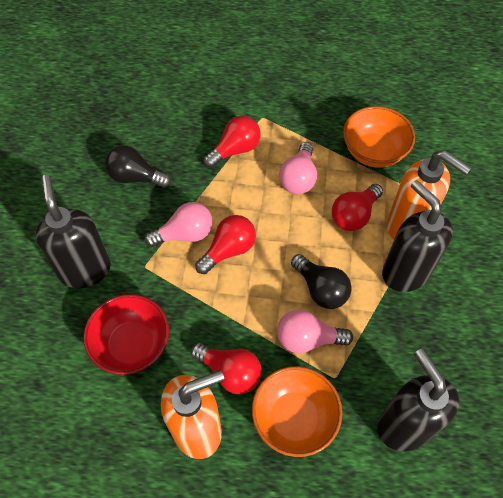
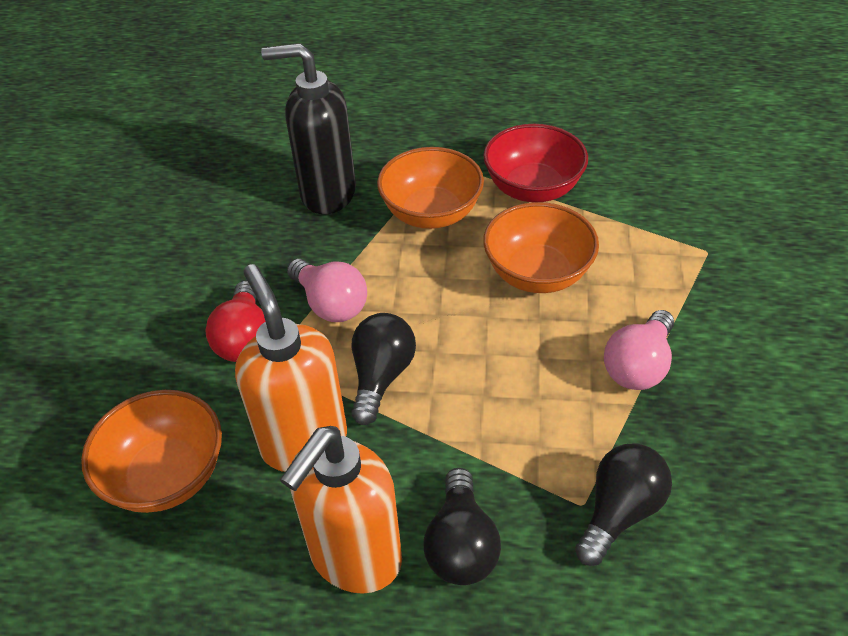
black light bulb: [105,145,171,188] [291,254,352,309] = 2 -> [351,313,416,425] [423,468,501,585] [575,443,672,566] = 3
black soap dispenser: [35,175,111,288] [377,349,459,451] [382,180,453,292] = 3 -> [261,43,356,214] = 1
orange bowl: [252,366,342,457] [343,106,415,168] = 2 -> [81,390,222,513] [377,147,484,229] [483,202,599,293] = 3
pink light bulb: [144,202,212,247] [277,310,353,353] [279,142,317,194] = 3 -> [287,259,367,322] [604,310,674,390] = 2
red light bulb: [191,343,262,394] [195,215,256,274] [204,116,261,168] [332,184,383,231] = 4 -> [206,281,266,362] = 1

